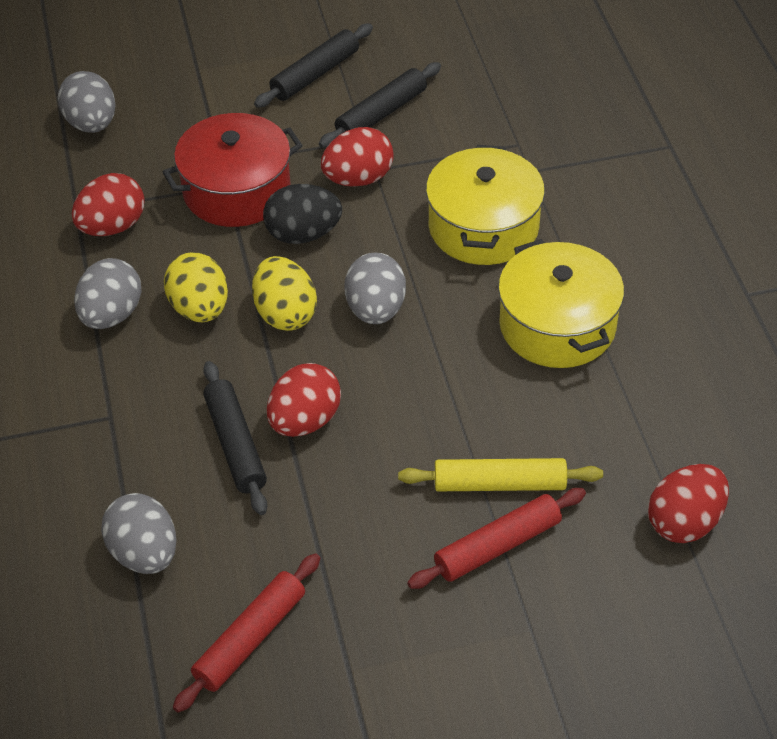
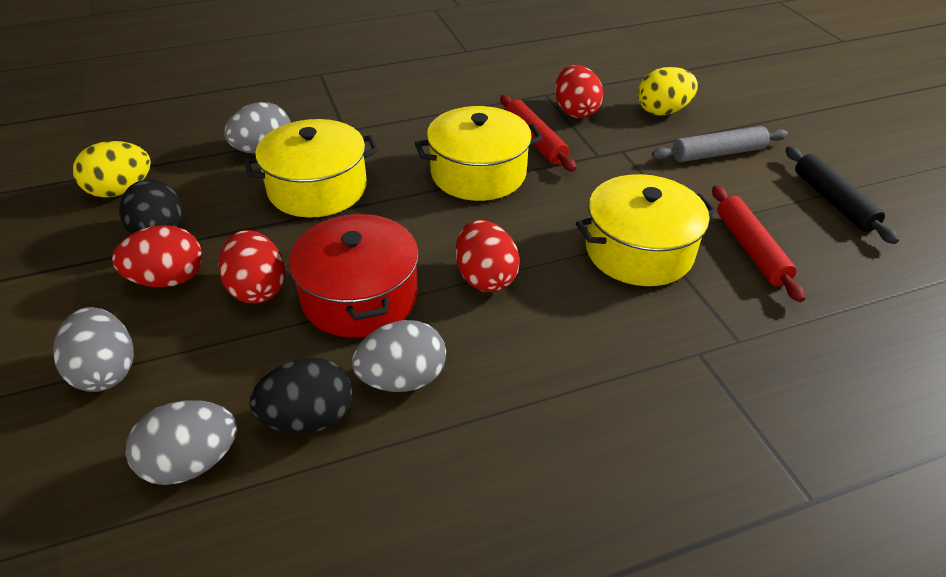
black egg: [263,184,342,244] = 1 -> [119,180,182,235] [249,357,352,434] = 2
black rolling pin: [203,361,268,515] [254,24,373,108] [319,62,441,148] = 3 -> [785,146,899,244] = 1
grey rolling pin: none = 0 -> [652,126,788,162] = 1
yellow pot: [426,145,545,265] [498,239,624,368] = 2 -> [244,119,378,218] [415,106,543,201] [576,174,716,286] = 3
yellow rolling pin: [398,458,603,491] = 1 -> none = 0

